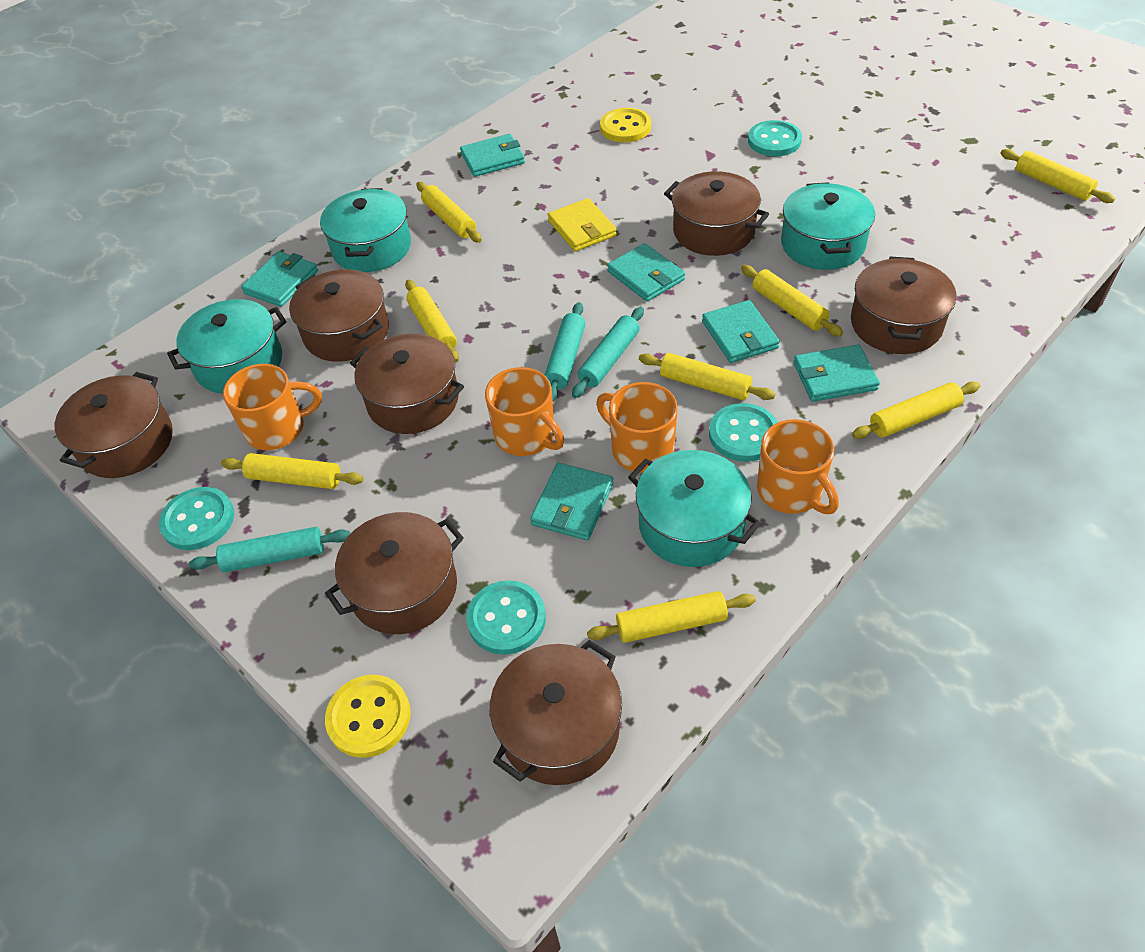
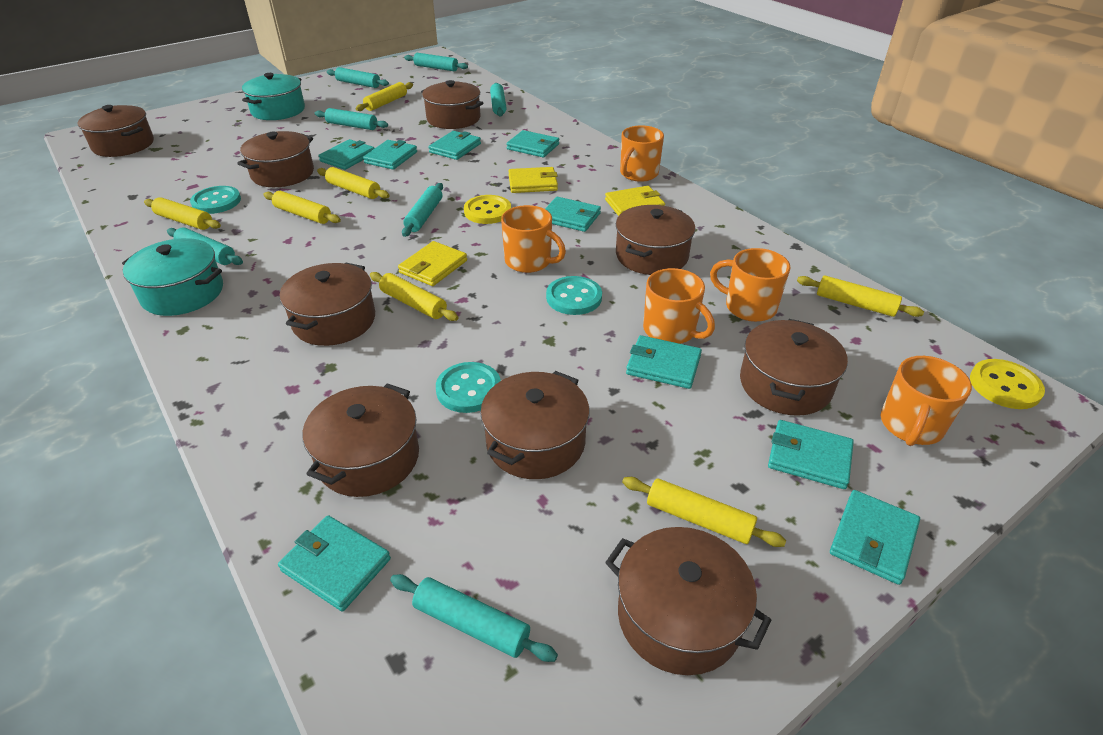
brown pot: [55,372,173,478] [289,269,389,362] [325,512,464,634] [350,334,464,434] [490,640,622,785] [664,171,769,256] [851,257,956,354] = 7 -> [78,105,154,157] [237,131,314,187] [280,262,375,346] [303,383,419,497] [421,80,483,129] [480,371,590,479] [605,527,771,675] [616,205,696,275] [740,319,848,416] = 9
orange mug: [223,364,322,450] [485,367,564,456] [596,382,678,473] [757,419,839,514] = 4 -> [501,205,566,273] [620,125,664,182] [643,268,715,344] [710,248,791,322] [881,356,972,446] = 5
turquoise button: [159,487,234,550] [467,580,546,655] [709,403,778,462] [748,120,802,156] = 4 -> [190,186,241,214] [436,362,501,413] [546,276,602,315] = 3
turquoise pot: [167,299,286,394] [320,188,411,272] [628,450,761,567] [781,182,875,270] = 4 -> [122,238,223,316] [242,73,305,120] = 2
turquoise rolling pin: [189,527,350,572] [545,302,585,401] [572,307,644,398] = 3 -> [167,227,243,265] [315,108,388,130] [327,67,389,88] [390,574,558,662] [402,183,443,237] [404,53,468,71] [490,83,507,117] = 7
turquoise wallet: [241,251,318,307] [460,134,525,177] [530,463,613,540] [607,243,685,301] [702,300,780,363] [793,344,880,402] = 6 -> [278,515,391,611] [318,139,375,170] [363,140,417,170] [428,131,481,160] [506,130,559,157] [545,197,601,232] [626,335,702,389] [768,420,854,489] [830,490,920,585] = 9
yellow rolling pin: [221,453,363,489] [405,280,459,363] [416,182,482,243] [587,591,756,643] [639,353,775,400] [741,265,843,337] [852,381,980,439] [1000,149,1115,203] = 8 -> [144,197,221,230] [263,191,341,224] [317,167,390,199] [356,82,413,111] [370,272,458,321] [622,477,786,547] [797,276,924,317] = 7
yellow wallet: [548,198,617,251] = 1 -> [398,241,467,286] [508,167,558,193] [605,186,665,216] = 3

